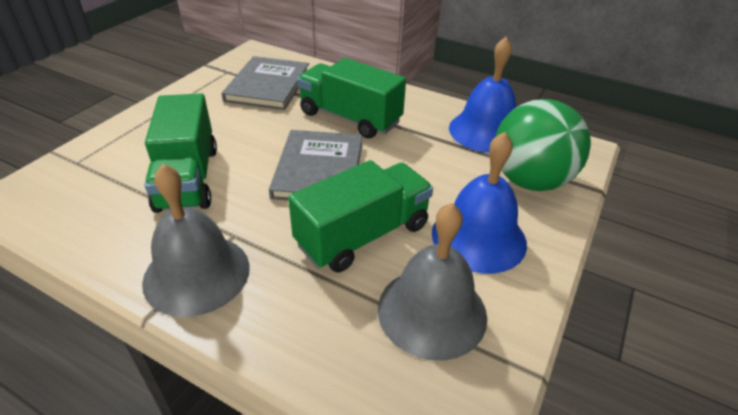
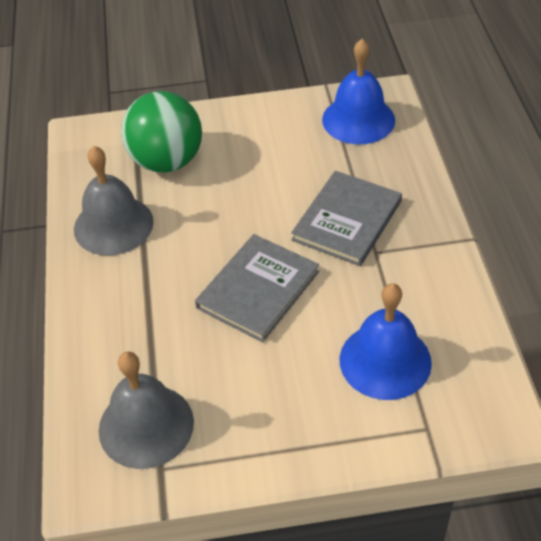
green truck: [144,93,217,213] [288,160,433,272] [297,58,406,139] = 3 -> none = 0

